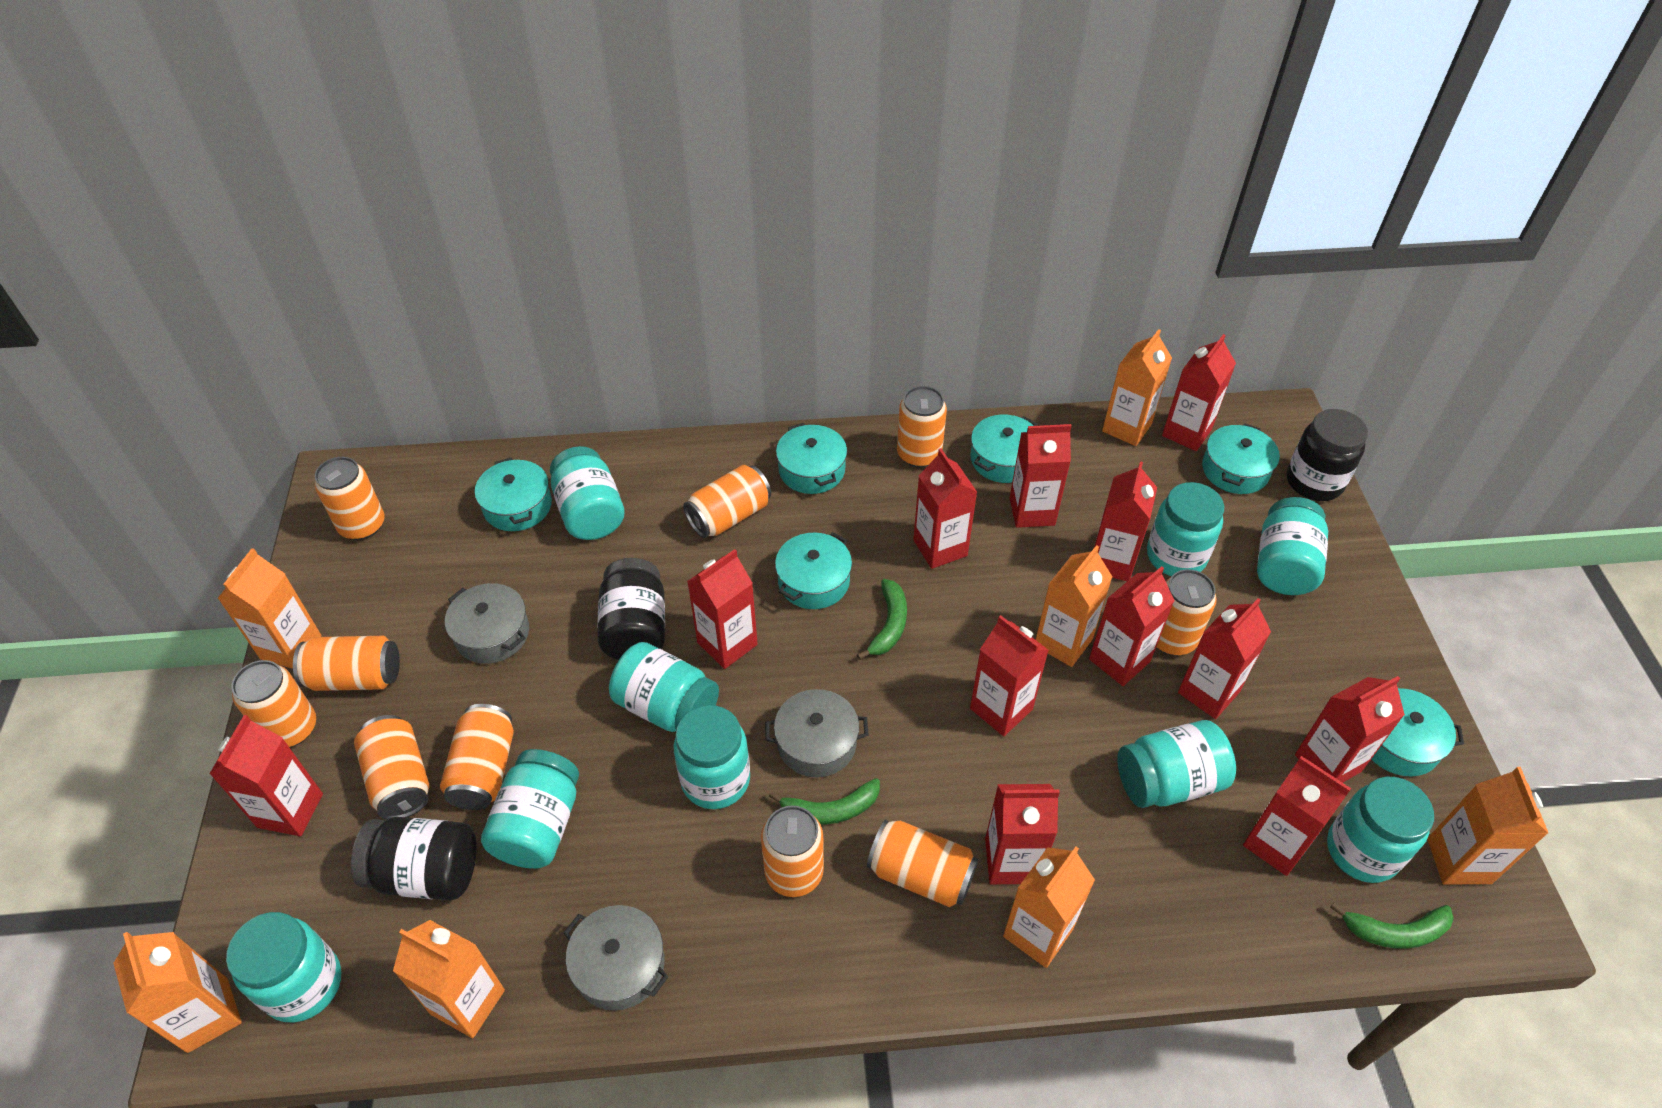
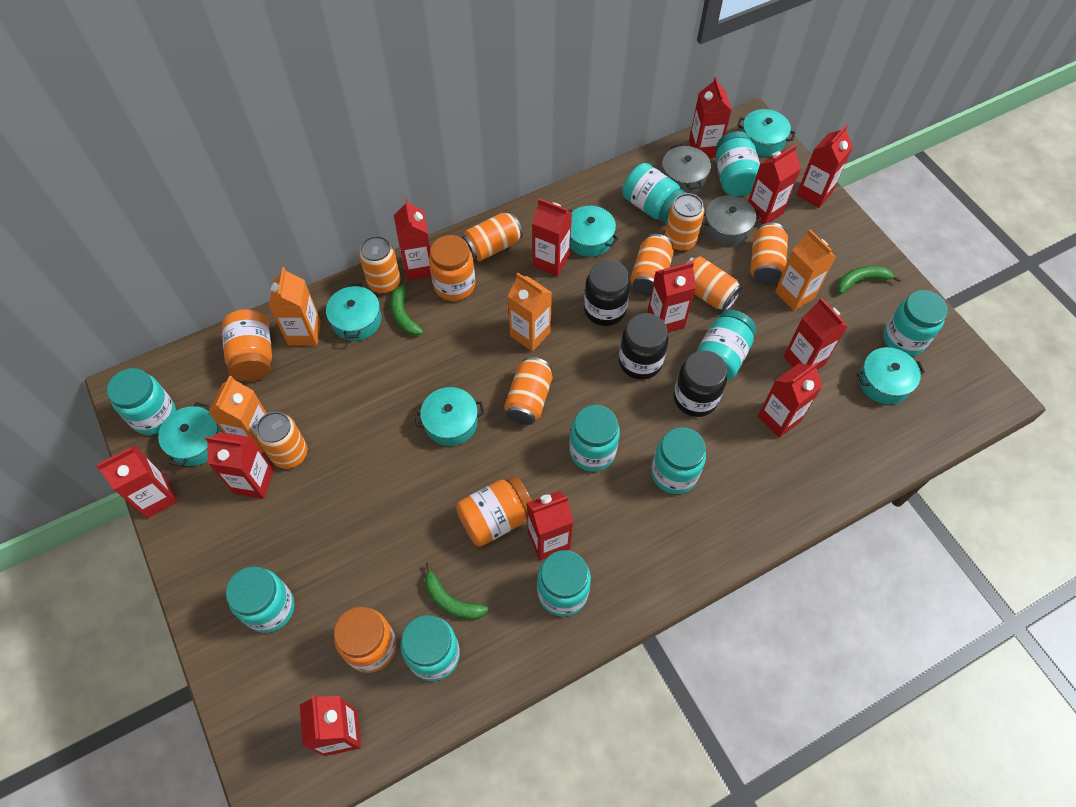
grey pot: [445,583,529,664] [563,905,668,1011] [765,689,869,777] = 3 -> [662,144,711,194] [702,195,761,246] = 2
orange can: [231,660,316,747] [293,636,400,691] [315,457,385,540] [354,715,429,820] [440,704,514,810] [683,465,771,538] [761,805,824,897] [867,820,978,907] [897,386,947,467] [1156,569,1217,655] = 10 -> [256,412,307,469] [359,236,401,293] [461,212,523,262] [504,357,552,425] [630,234,674,296] [665,193,705,251] [686,256,742,311] [750,223,788,284] = 8
orange carton: [113,932,242,1053] [217,548,322,669] [393,920,505,1038] [1003,847,1095,968] [1036,545,1112,667] [1102,329,1172,446] [1427,767,1549,884] = 7 -> [209,376,267,453] [269,267,321,346] [508,273,552,351] [775,230,836,311] = 4
orange jar: none = 0 -> [222,309,272,381] [334,607,396,673] [429,235,475,301] [456,476,532,547] = 4
turquoise jar: [226,912,341,1023] [481,749,579,869] [550,446,625,540] [609,642,719,732] [674,705,750,809] [1117,720,1236,808] [1147,482,1224,576] [1257,497,1328,595] [1327,777,1434,883] = 9 -> [107,368,176,435] [226,566,294,633] [401,615,460,681] [537,550,591,617] [569,405,620,472] [622,163,686,224] [651,427,706,494] [696,310,756,380] [716,131,760,196] [883,290,948,356] = 10

